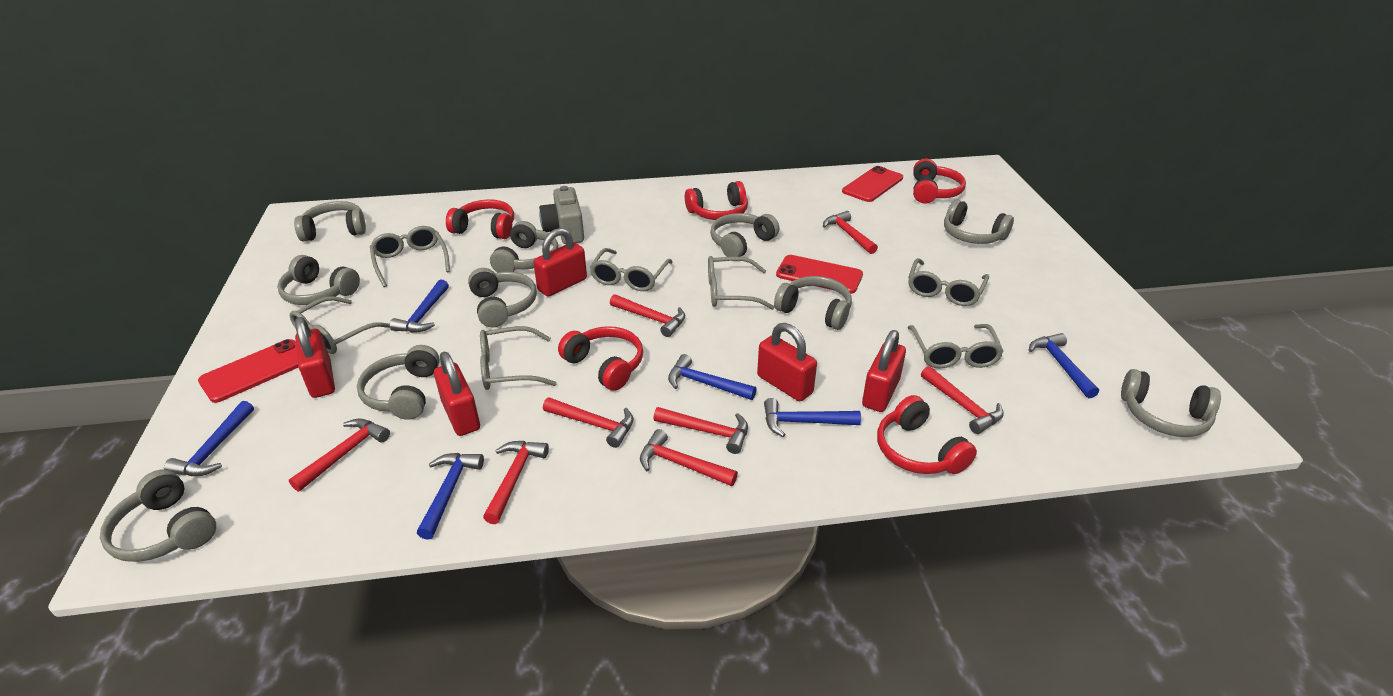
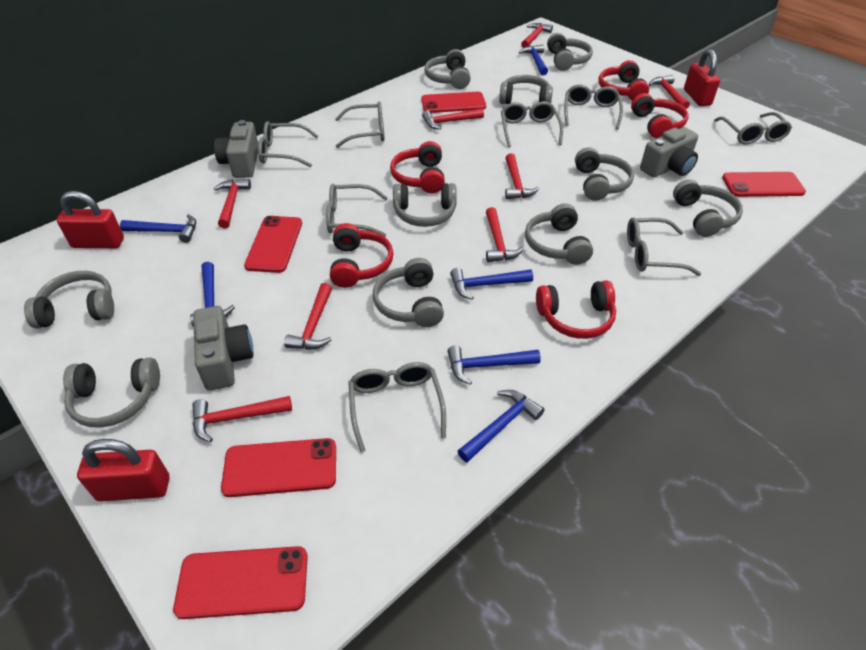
grey camera: [539,186,584,244] = 1 -> [193,306,254,391] [214,120,258,178] [640,127,698,178] = 3
grey glasses: [290,296,390,354] [370,226,450,287] [480,326,557,390] [589,248,673,291] [708,256,775,310] [908,258,989,306] [908,324,1004,368] = 7 -> [258,121,318,167] [326,184,388,237] [335,102,385,148] [348,362,446,452] [501,101,563,147] [564,84,623,130] [627,217,701,276] [714,112,792,145] = 8
red padlock: [295,317,335,398] [434,352,480,436] [533,228,587,297] [757,323,817,401] [862,330,906,412] = 5 -> [57,191,124,248] [77,439,170,502] [684,49,720,106] = 3
red phone: [198,339,299,403] [776,255,863,294] [842,166,903,202] = 3 -> [173,546,308,619] [221,438,336,497] [244,216,302,273] [421,92,486,113] [722,172,806,197] = 5

